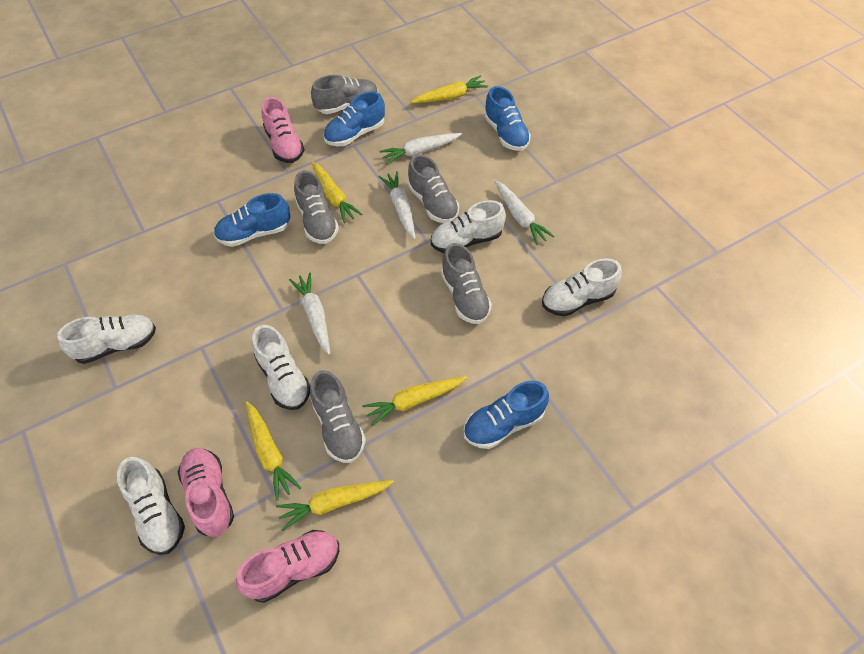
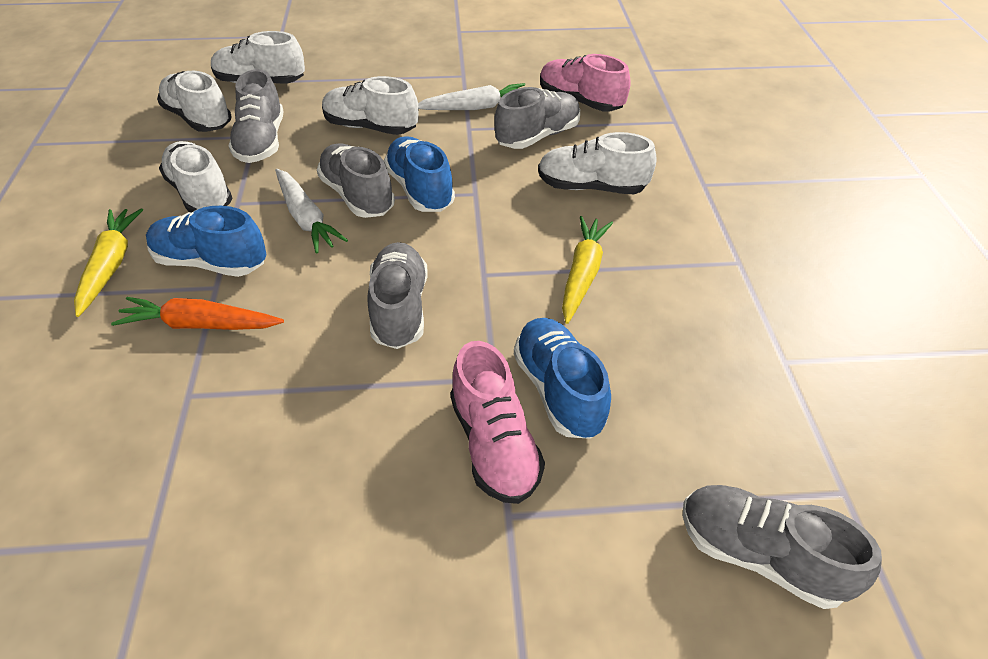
blue shoe: [214,193,290,247] [323,91,385,146] [463,381,549,449] [484,86,531,151] = 4 -> [146,206,266,277] [384,136,455,212] [514,318,611,439] = 3
orange carrot: none = 0 -> [111,297,284,330] = 1
pink shoe: [178,448,234,537] [236,530,339,603] [262,97,304,163] = 3 -> [450,341,545,504] [540,54,631,111] = 2
white carrot: [289,273,330,355] [378,171,416,240] [380,133,462,164] [494,180,555,245] = 4 -> [275,169,348,254] [418,83,525,110] = 2
yellow carrot: [246,401,301,501] [276,480,394,531] [311,162,363,223] [362,376,467,427] [411,75,488,103] = 5 -> [74,208,143,317] [562,216,613,324] = 2

